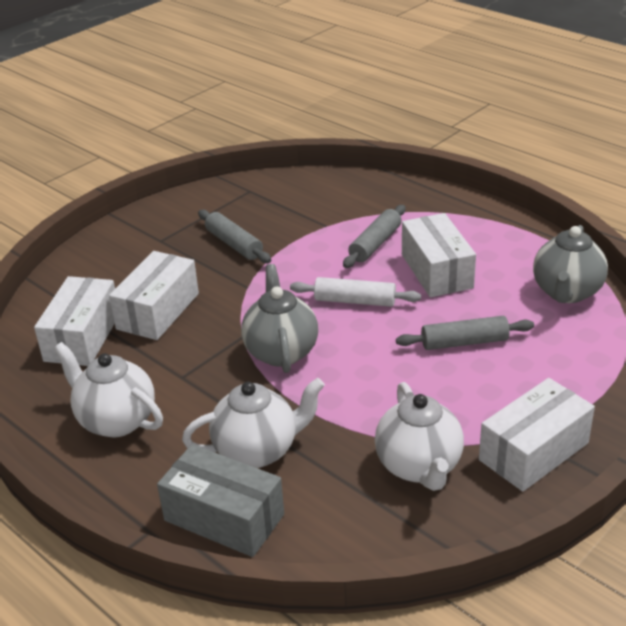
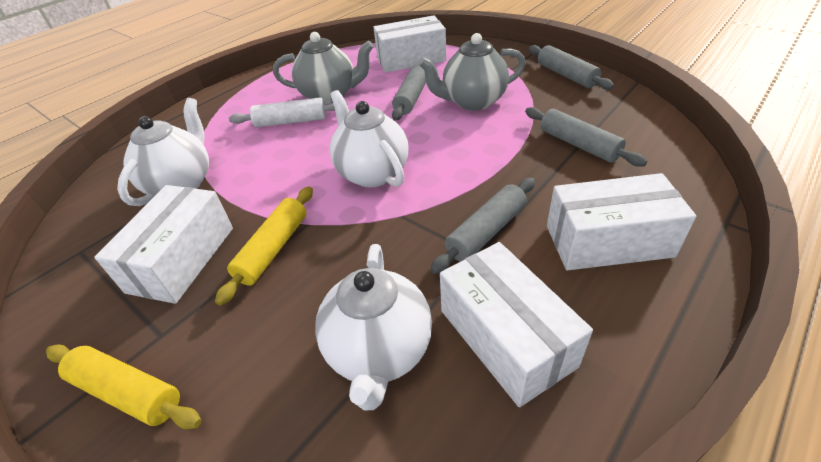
grey box: [157,444,284,557] = 1 -> none = 0
grey rolling pin: [198,210,271,263] [343,205,406,268] [396,316,534,350] = 3 -> [392,64,426,121] [430,177,535,274] [525,107,647,167] [529,45,614,90] = 4
yellow rolling pin: none = 0 -> [46,344,202,429] [215,186,313,306] = 2

